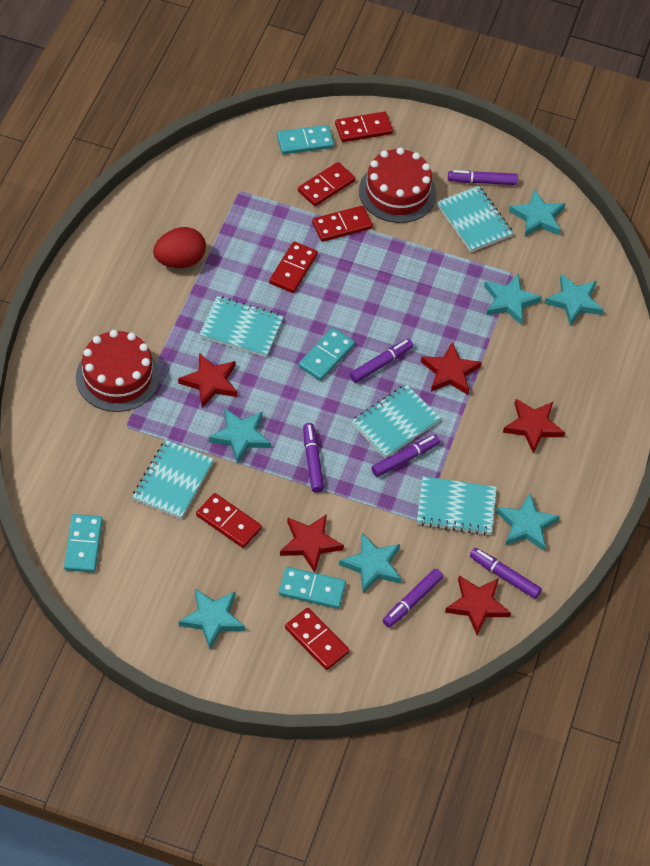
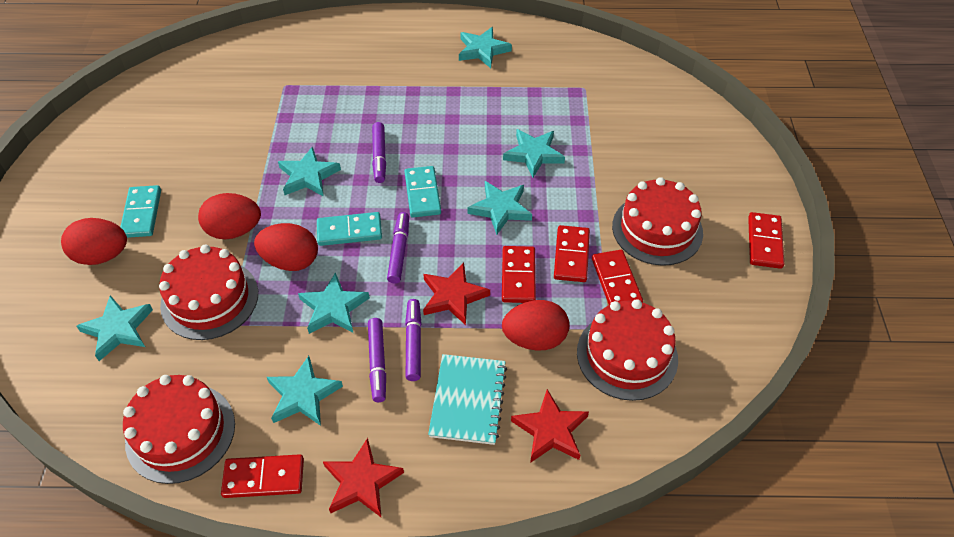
purple marker: [303,423,324,493] [350,339,413,383] [371,434,440,477] [383,569,443,627] [448,170,518,185] [470,548,542,599] = 6 -> [368,318,386,402] [372,122,386,183] [387,212,409,284] [405,299,422,381] = 4
red cake: [76,330,160,412] [359,147,436,223] = 2 -> [123,375,235,484] [159,245,258,340] [577,299,678,401] [612,177,703,266] = 4
red domino: [196,493,262,548] [269,241,318,293] [285,608,349,670] [298,162,355,206] [312,206,373,242] [335,112,393,142] = 6 -> [221,454,304,498] [502,246,536,303] [554,225,590,282] [592,250,643,305] [748,212,784,269] = 5
red egg: [153,227,206,268] = 1 -> [61,218,127,265] [198,193,261,239] [254,223,318,271] [502,300,569,350] = 4
red star: [178,353,238,408] [280,514,344,573] [421,342,482,395] [445,575,511,635] [503,399,565,453] = 5 -> [323,438,404,517] [423,263,490,325] [511,389,589,463] = 3
turquoise domino: [64,514,103,573] [277,125,334,154] [279,567,346,609] [298,328,355,381] = 4 -> [120,185,161,238] [317,212,382,246] [405,166,441,218] = 3
turquoise notebook: [132,440,214,519] [199,296,284,357] [351,384,441,458] [417,476,497,535] [437,186,513,252] = 5 -> [428,354,507,445] = 1

